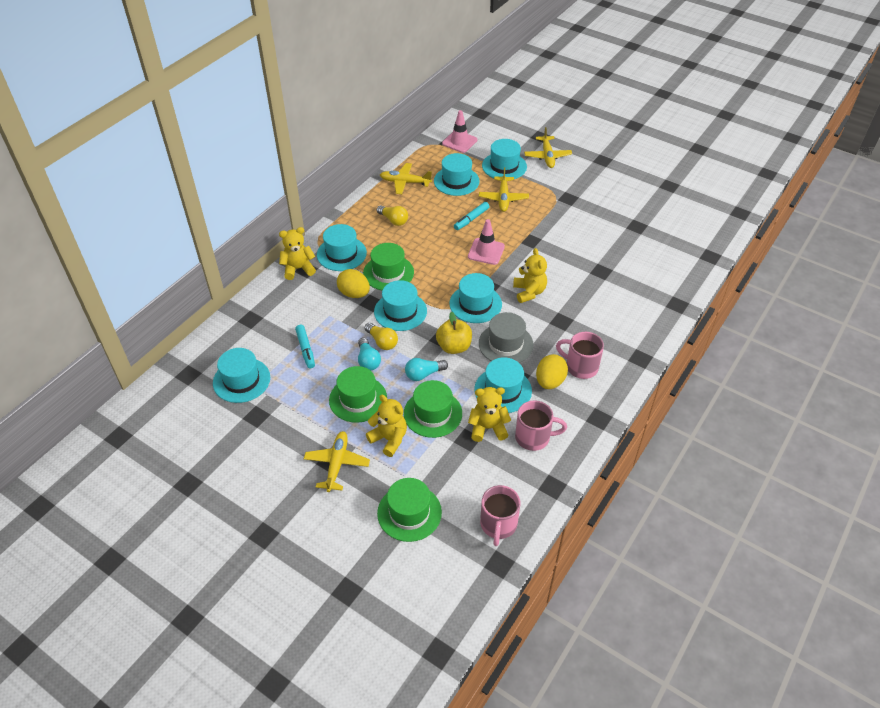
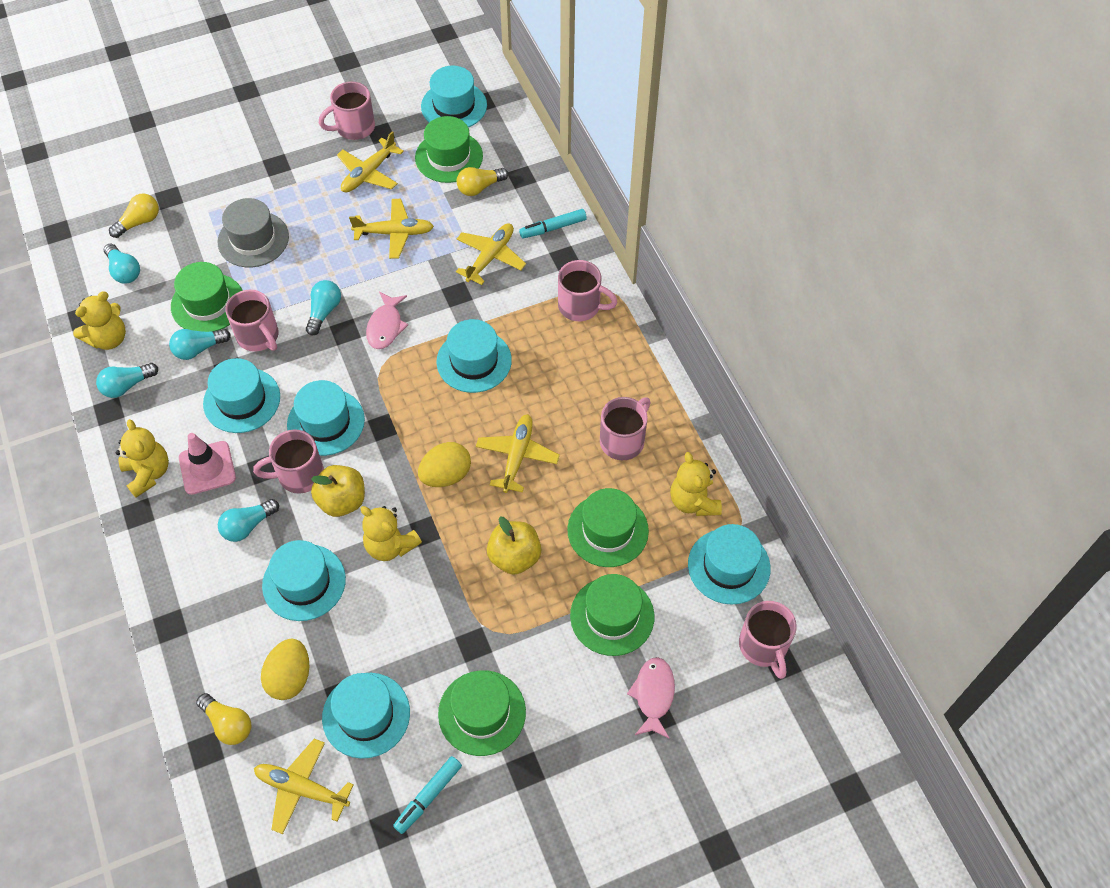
green hat: [329,366,387,423] [363,243,414,290] [377,478,442,542] [404,380,462,438] = 4 -> [171,262,243,332] [415,116,483,183] [438,670,526,756] [567,488,649,567] [570,574,654,656] = 5
pink fish: none = 0 -> [366,292,408,349] [627,657,675,739] = 2
pink mug: [480,485,520,546] [515,401,567,451] [556,332,604,379] = 3 -> [226,290,279,352] [253,430,324,494] [319,81,375,140] [558,260,617,321] [600,397,650,460] [739,601,797,679] = 6
pink traffic cone: [442,110,477,153] [468,219,505,265] = 2 -> [179,433,236,495] = 1
turquoise light bulb: [358,338,381,371] [405,358,448,381] = 2 -> [96,363,158,398] [104,244,140,284] [169,329,231,360] [218,499,279,542] [306,280,341,335] = 5
yellow apple: [436,311,472,354] = 1 -> [311,465,365,517] [487,517,542,575] = 2
yellow light bulb: [364,323,398,350] [377,205,408,226] = 2 -> [109,194,159,238] [196,693,251,745] [457,167,508,196] = 3
yellow plane: [304,431,370,492] [380,163,432,194] [479,167,529,212] [524,127,572,168] = 4 -> [254,739,354,834] [337,131,404,192] [349,199,434,259] [456,223,526,285] [476,414,560,493] = 5

